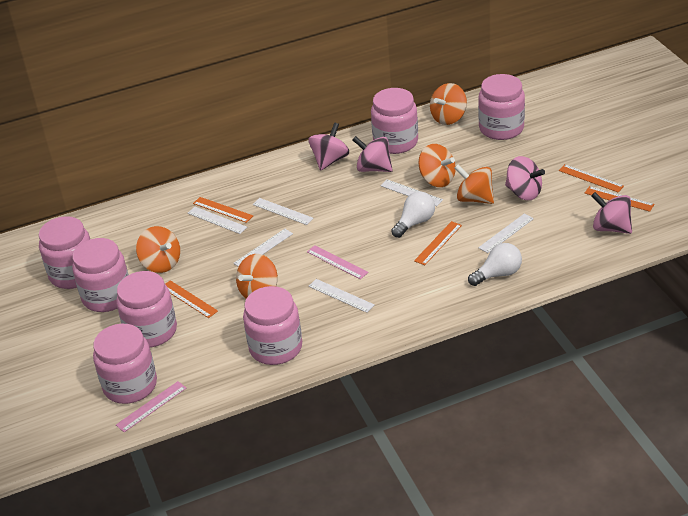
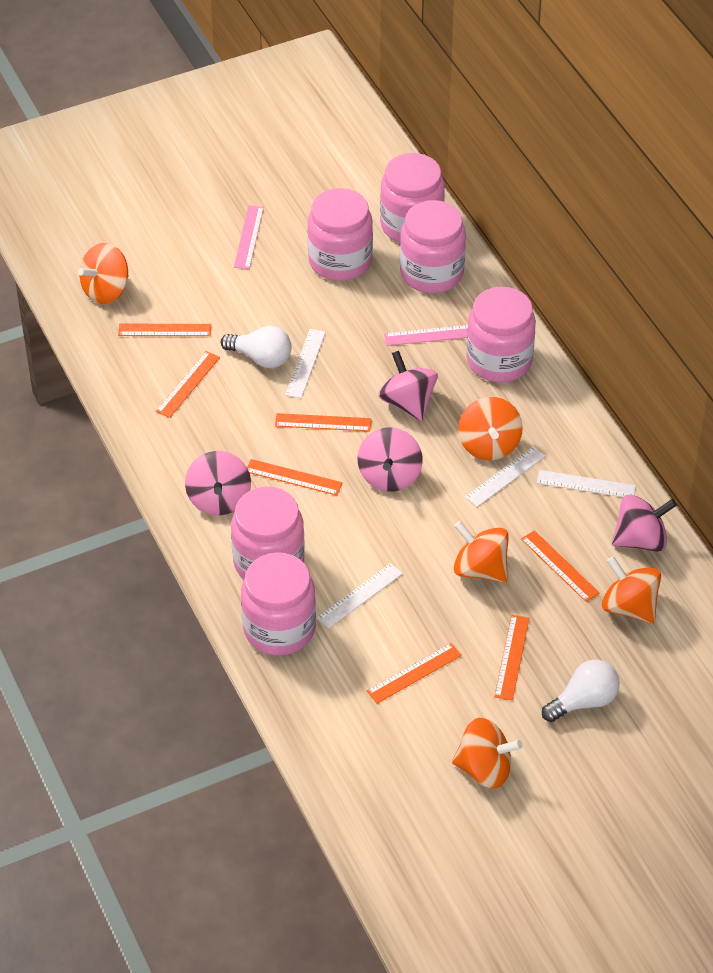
orange ruler: [165,280,218,318] [193,197,253,223] [414,221,462,265] [559,164,624,192] [585,186,654,212] = 5 -> [118,324,211,336] [156,351,220,418] [247,459,342,495] [275,413,371,432] [367,643,462,704] [494,615,529,700] [521,530,599,602] = 7
pink jar: [39,216,90,289] [72,238,129,312] [93,324,157,404] [116,271,177,348] [243,286,302,365] [371,88,418,154] [478,74,525,140] = 7 -> [231,487,305,580] [241,552,316,655] [307,188,373,281] [380,153,445,243] [400,200,466,293] [467,287,536,382] = 6
white ruler: [188,207,247,234] [233,229,293,267] [253,198,314,225] [308,279,374,313] [380,179,443,206] [478,213,534,253] = 6 -> [285,329,326,398] [317,563,403,628] [465,446,545,507] [537,470,636,497] = 4

